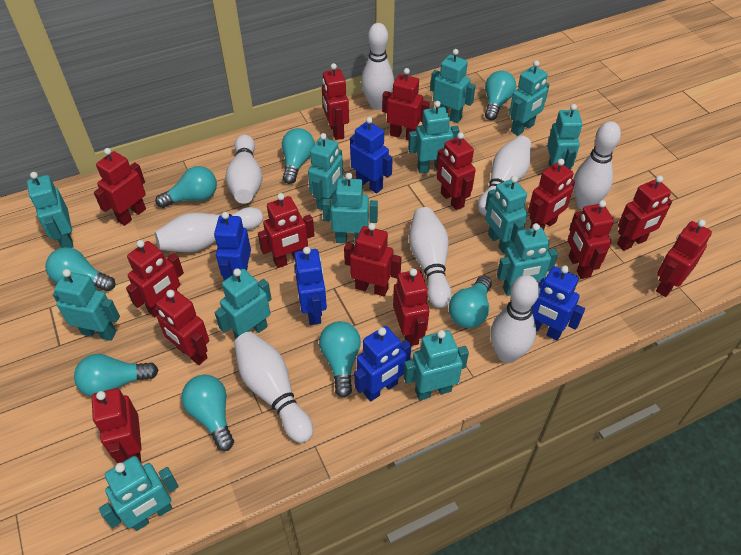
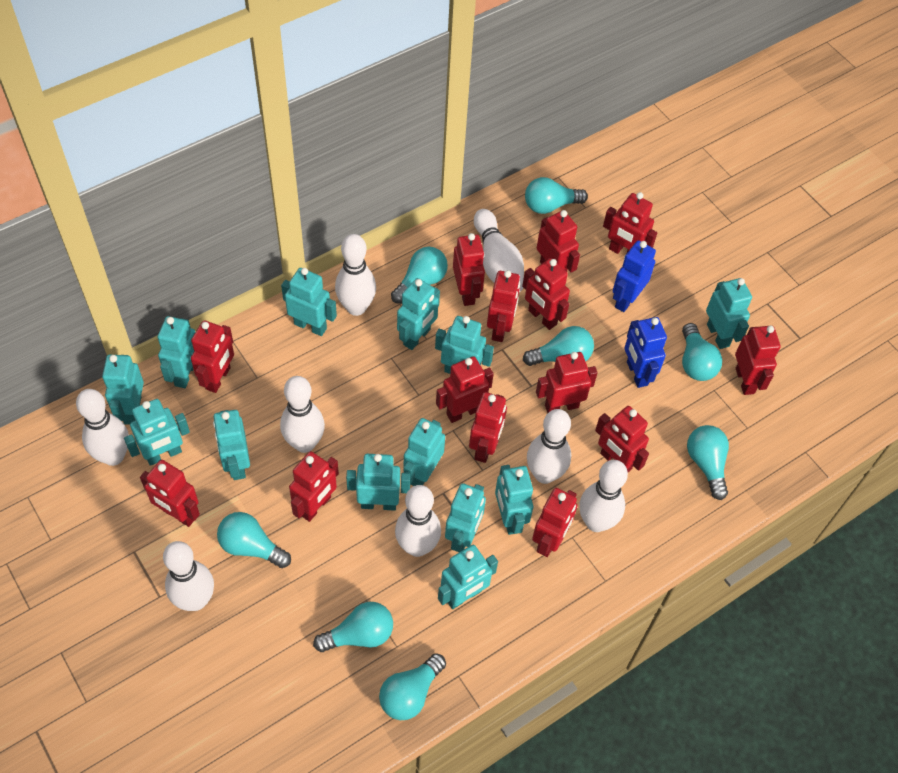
blue robot: [214,212,251,280] [295,247,327,325] [350,117,393,193] [354,326,411,402] [532,265,585,341] = 5 -> [613,240,656,312] [624,317,667,388] = 2

